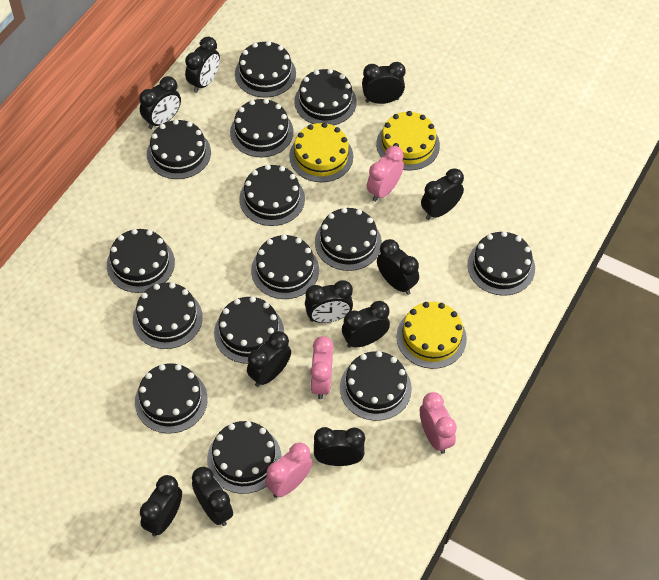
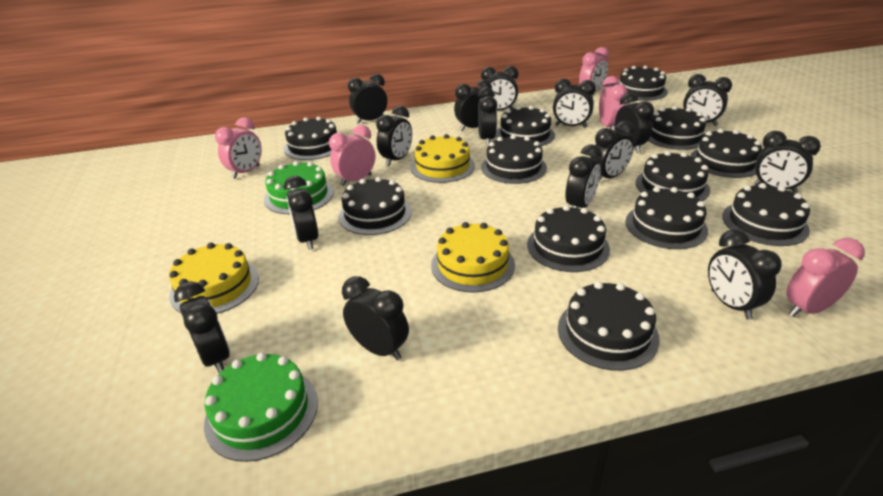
black cake: [107,229,175,293] [133,283,203,349] [135,363,208,434] [147,119,211,179] [207,421,282,494] [214,296,284,364] [230,99,294,157] [235,41,296,98] [239,164,305,226] [251,234,319,299] [294,69,357,125] [315,207,382,271] [340,351,412,421] [467,231,535,296] = 14 -> [283,117,337,160] [339,177,412,235] [481,135,547,184] [496,106,555,146] [527,205,610,272] [558,281,660,371] [619,66,668,101] [625,187,708,249] [636,151,710,201] [648,106,706,150] [691,129,762,178] [722,183,810,246] = 12
black clock: [139,76,181,129] [140,475,182,537] [185,37,220,93] [192,467,233,526] [247,331,291,387] [305,280,353,323] [314,427,365,466] [342,301,390,348] [362,62,406,104] [377,239,419,295] [421,168,464,220] = 11 -> [174,281,230,373] [284,176,318,250] [342,276,409,361] [348,74,387,124] [376,106,412,166] [454,79,492,131] [477,87,497,146] [481,66,518,111] [553,79,596,128] [566,144,602,208] [591,121,635,181] [615,93,654,153] [683,74,732,126] [708,229,782,320] [754,131,821,193] = 15
green cake: none = 0 -> [204,352,318,462] [264,161,334,214] = 2
pink clock: [265,442,313,498] [310,336,334,399] [367,146,404,202] [420,392,457,454] = 4 -> [215,118,262,179] [329,125,376,186] [579,47,609,92] [599,76,628,130] [786,238,865,317] = 5

